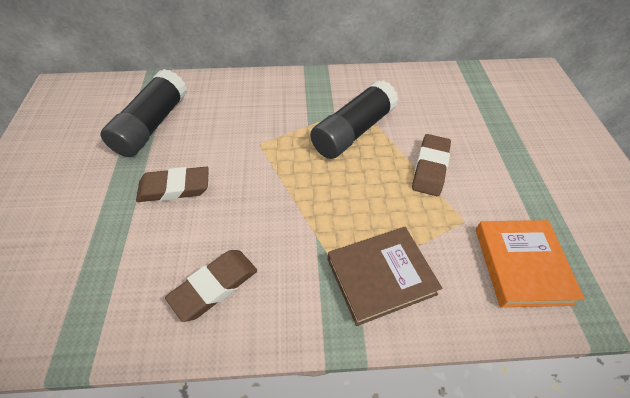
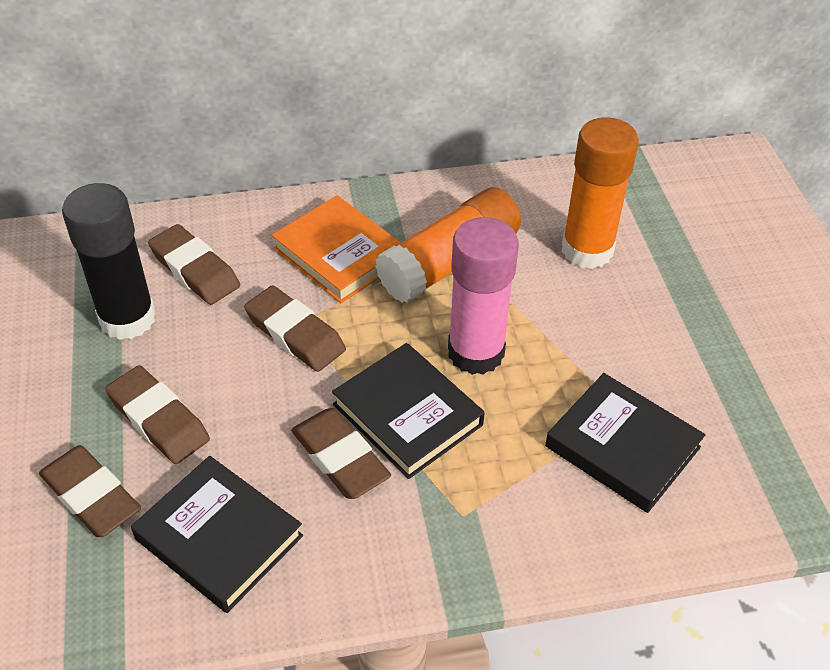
black book: none = 0 -> [131,456,303,613] [332,343,485,479] [545,373,706,513] = 3
black glue stick: [100,69,187,157] [310,80,398,159] = 2 -> [62,183,156,340] = 1
brown book: [328,227,442,326] = 1 -> none = 0
brown eraser: [136,167,209,202] [165,250,257,322] [412,134,451,196] = 3 -> [39,445,141,537] [105,365,210,464] [148,224,240,305] [244,285,346,372] [291,408,391,499] = 5
orange glue stick: none = 0 -> [375,187,521,303] [562,117,639,269] = 2
pink glue stick: none = 0 -> [448,217,519,375] = 1

